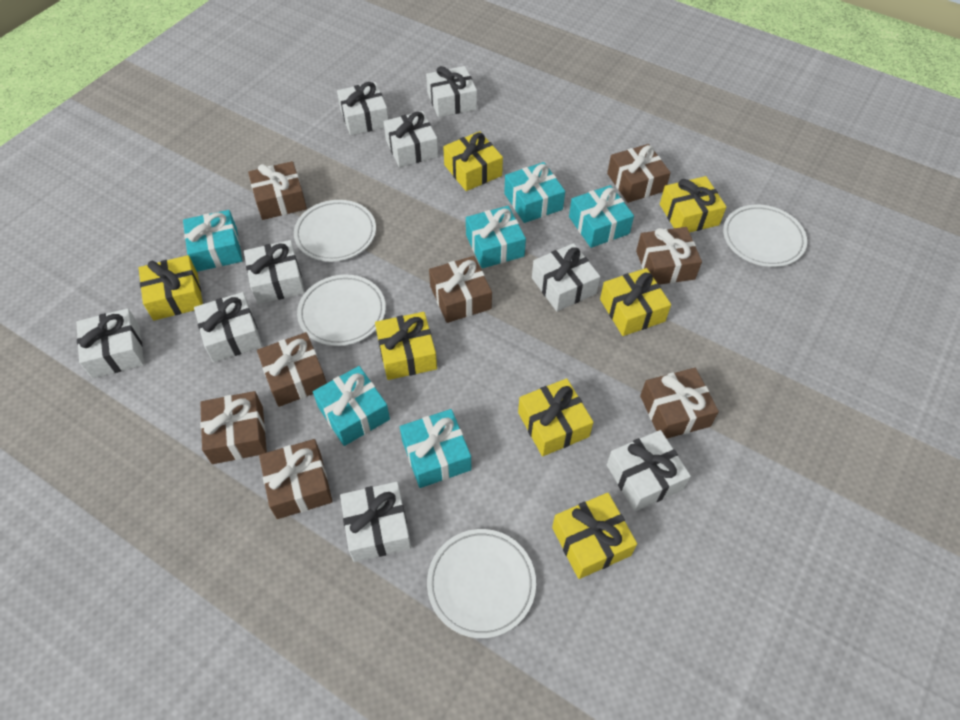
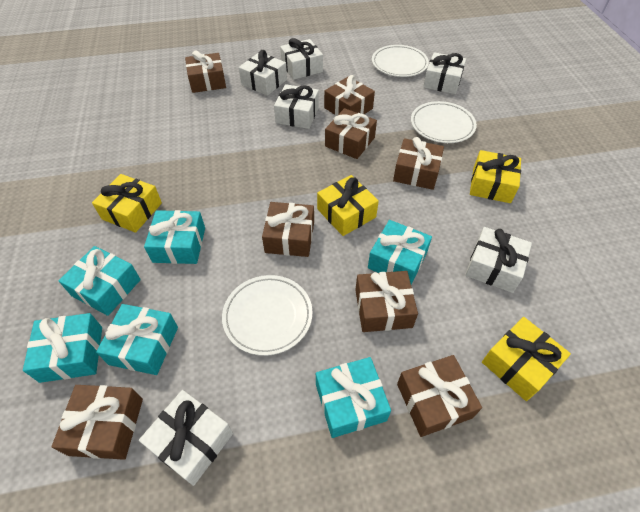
white gift: [76,308,144,379] [194,292,262,363] [244,240,305,304] [337,82,388,135] [340,482,411,562] [384,111,438,167] [426,66,477,117] [532,243,600,311] [607,430,691,512] = 9 -> [139,390,233,486] [239,50,287,96] [274,84,319,129] [280,38,323,80] [423,52,466,94] [465,227,532,293] = 6
white plate: [294,200,376,262] [297,275,386,346] [427,529,536,638] [723,205,807,267] = 4 -> [222,275,312,356] [372,45,429,77] [411,101,477,143] = 3
yellow gift: [139,255,203,321] [375,312,437,380] [443,131,503,191] [518,378,593,456] [552,493,637,579] [600,268,671,336] [660,176,726,233] = 7 -> [92,174,162,233] [317,175,379,236] [470,150,521,203] [482,317,571,401] = 4

